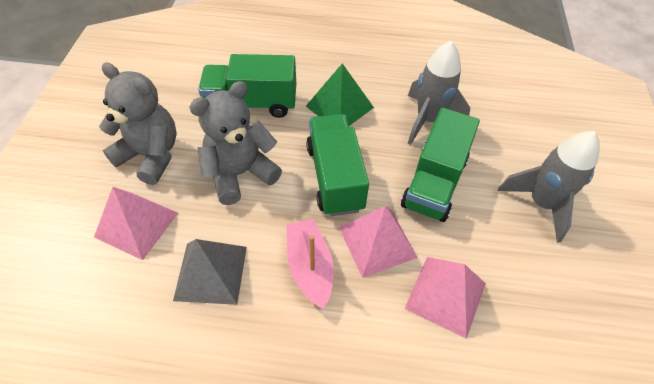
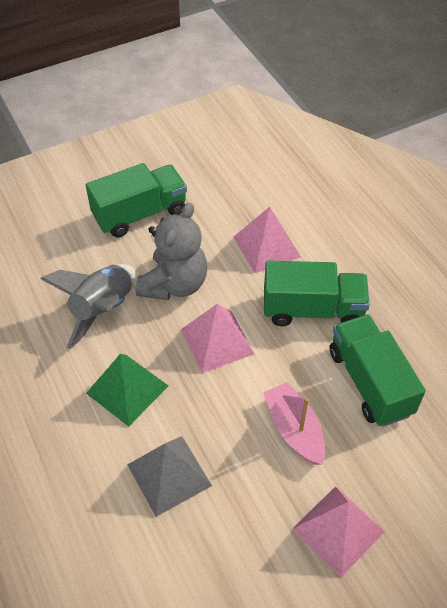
grey rocket: [408,41,470,145] [498,131,600,243] = 2 -> [41,264,135,349] = 1
grey teddy bear: [99,62,177,185] [189,81,282,205] = 2 -> [136,202,207,300] = 1

